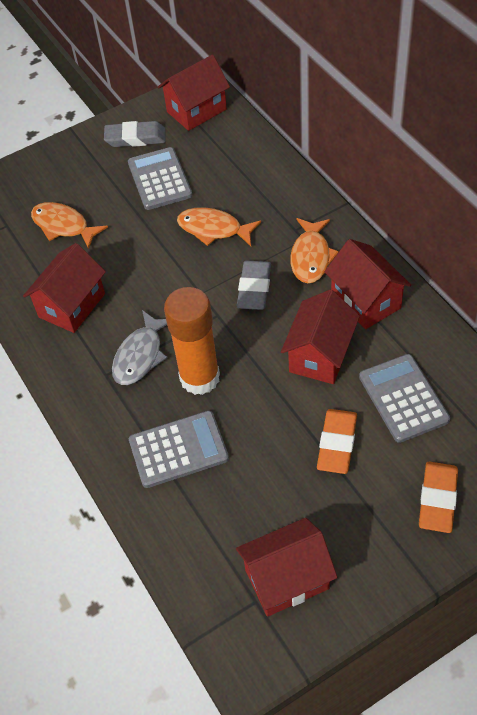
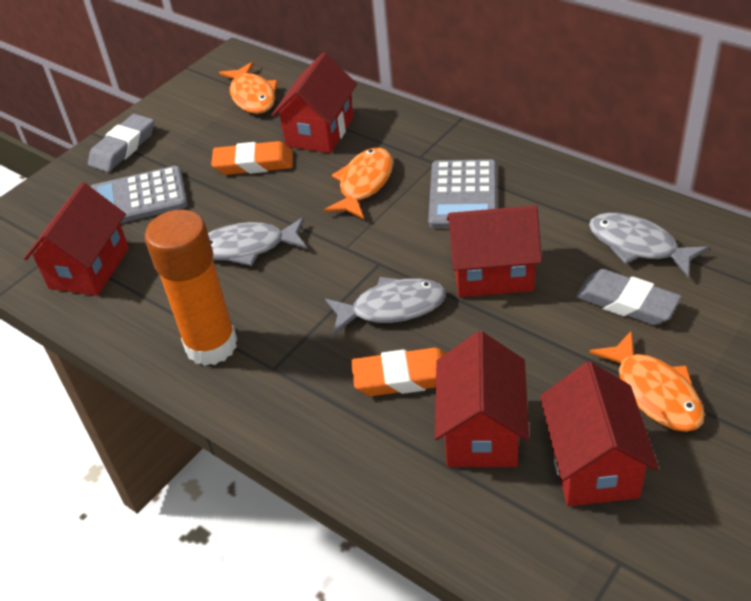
grey calculator: [128,147,192,210] [129,411,229,488] [359,354,450,443] = 3 -> [90,166,187,223] [428,159,497,228] = 2
grey fish: [112,310,168,385] = 1 -> [208,218,307,266] [325,277,446,335] [589,213,709,277] = 3

